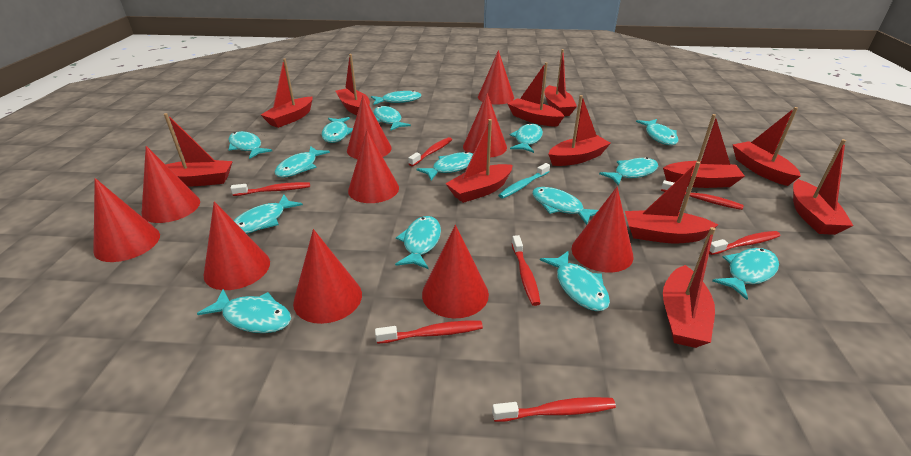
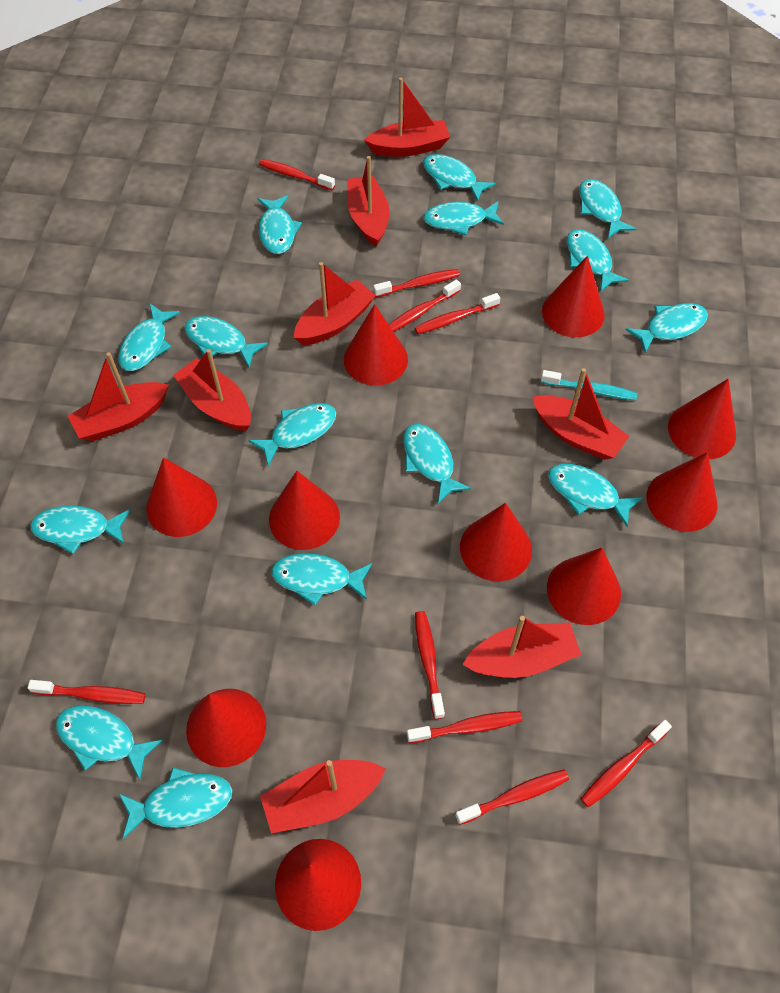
red boat: [164,113,233,186] [261,58,313,128] [336,54,370,115] [445,119,512,203] [507,62,565,127] [545,49,577,116] [548,95,611,166] [625,161,718,243] [663,114,745,188] [663,227,715,348] [733,107,801,186] [793,139,854,235] = 12 -> [68,352,169,441] [173,349,251,431] [260,760,386,833] [294,262,376,345] [347,156,389,247] [364,78,450,157] [462,616,581,678] [532,368,629,460] = 8
red toothbrush: [230,182,310,196] [375,321,483,344] [408,137,452,166] [492,397,616,422] [512,235,541,306] [661,180,744,210] [709,231,781,255] = 7 -> [28,680,146,704] [259,159,335,190] [373,269,460,297] [389,279,461,332] [407,711,522,743] [415,293,500,334] [415,611,445,719] [455,769,569,825] [581,720,672,808] = 9

